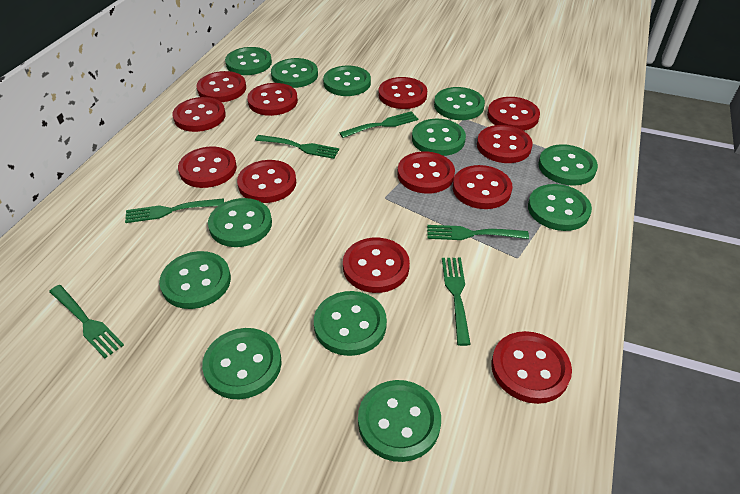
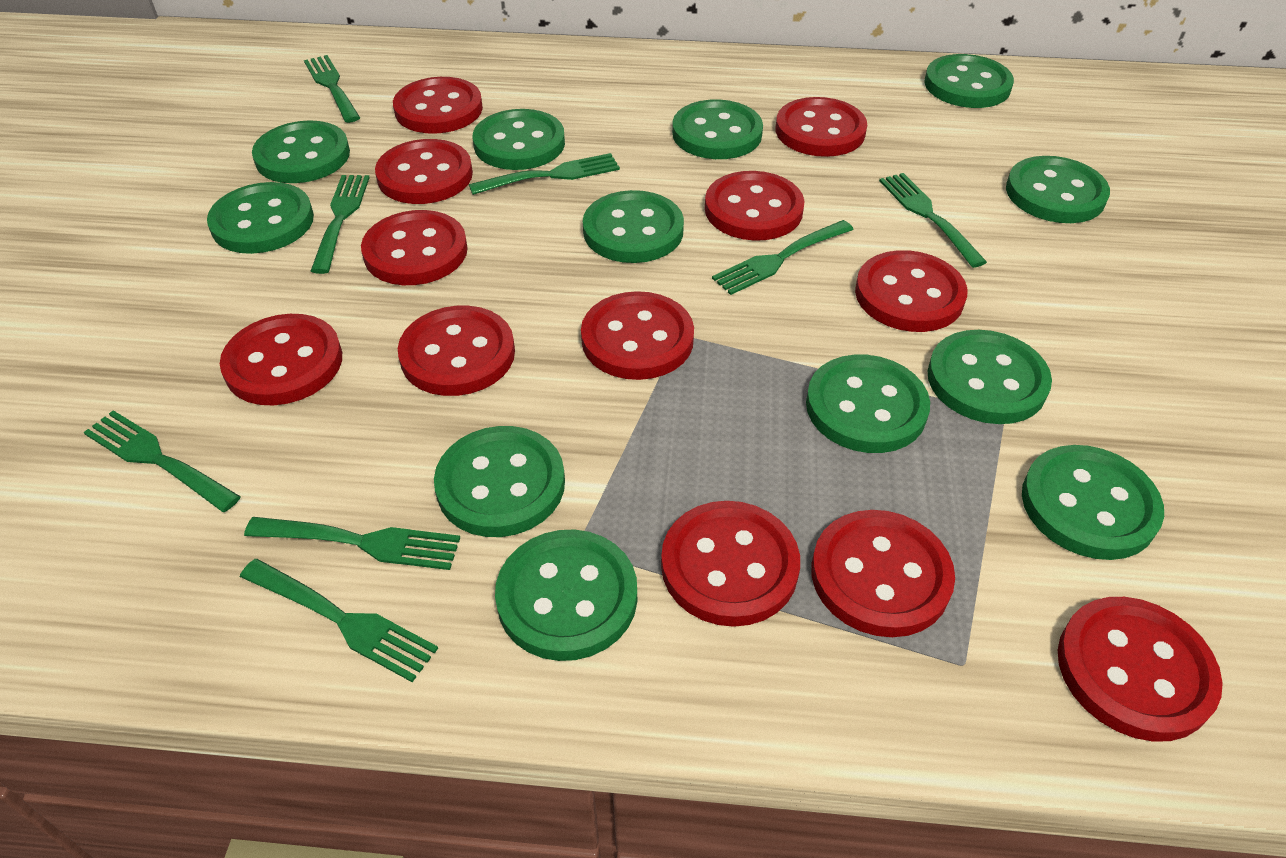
green fork: [49,285,124,358] [125,198,224,223] [255,135,339,159] [339,111,419,138] [427,225,529,240] [442,258,471,346] = 6 -> [83,410,241,512] [240,559,438,682] [244,517,460,570] [304,55,360,123] [311,175,370,274] [469,153,620,195] [712,220,854,295] [879,173,987,268] = 8

